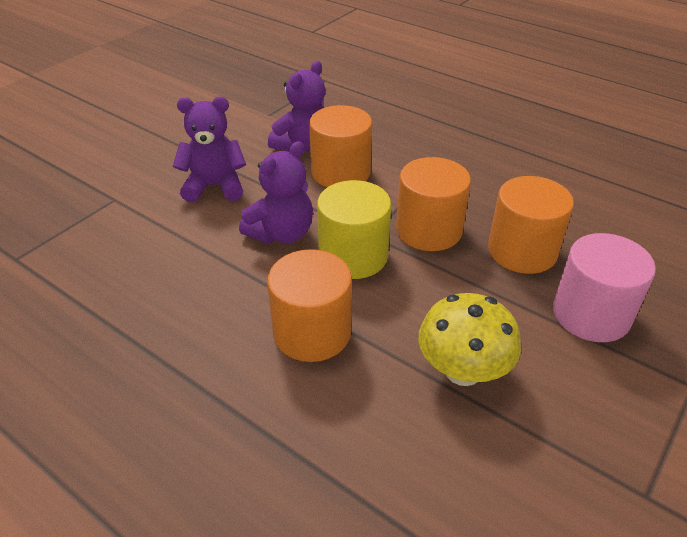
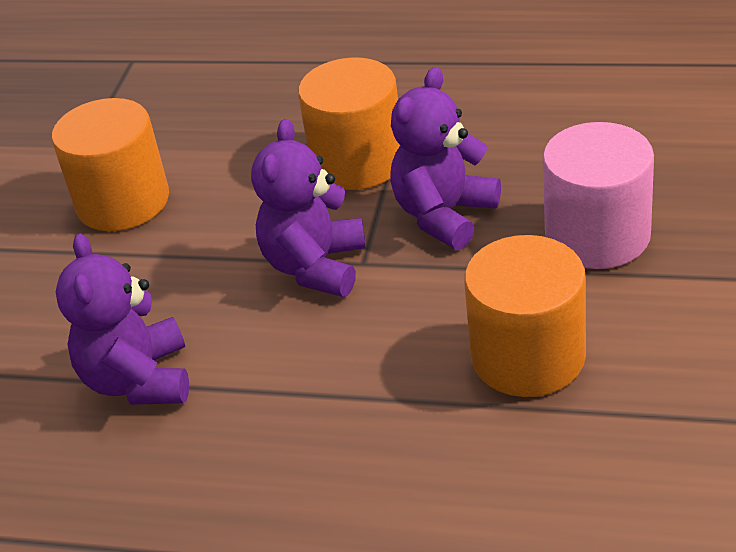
orange cylinder: [267,249,352,362] [309,105,372,187] [396,157,471,251] [488,176,574,274] = 4 -> [52,98,169,231] [298,58,400,190] [464,235,586,397] = 3
yellow cylinder: [317,180,391,279] = 1 -> none = 0
yellow mushroom: [418,293,521,386] = 1 -> none = 0

